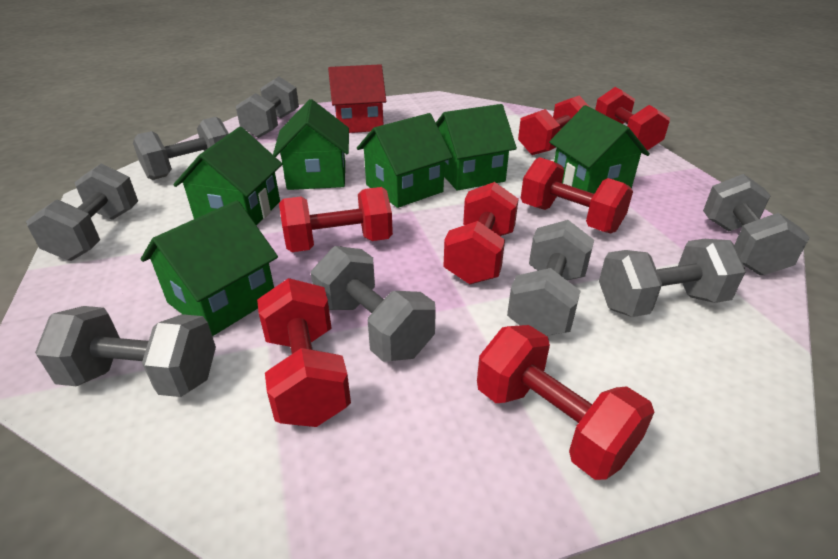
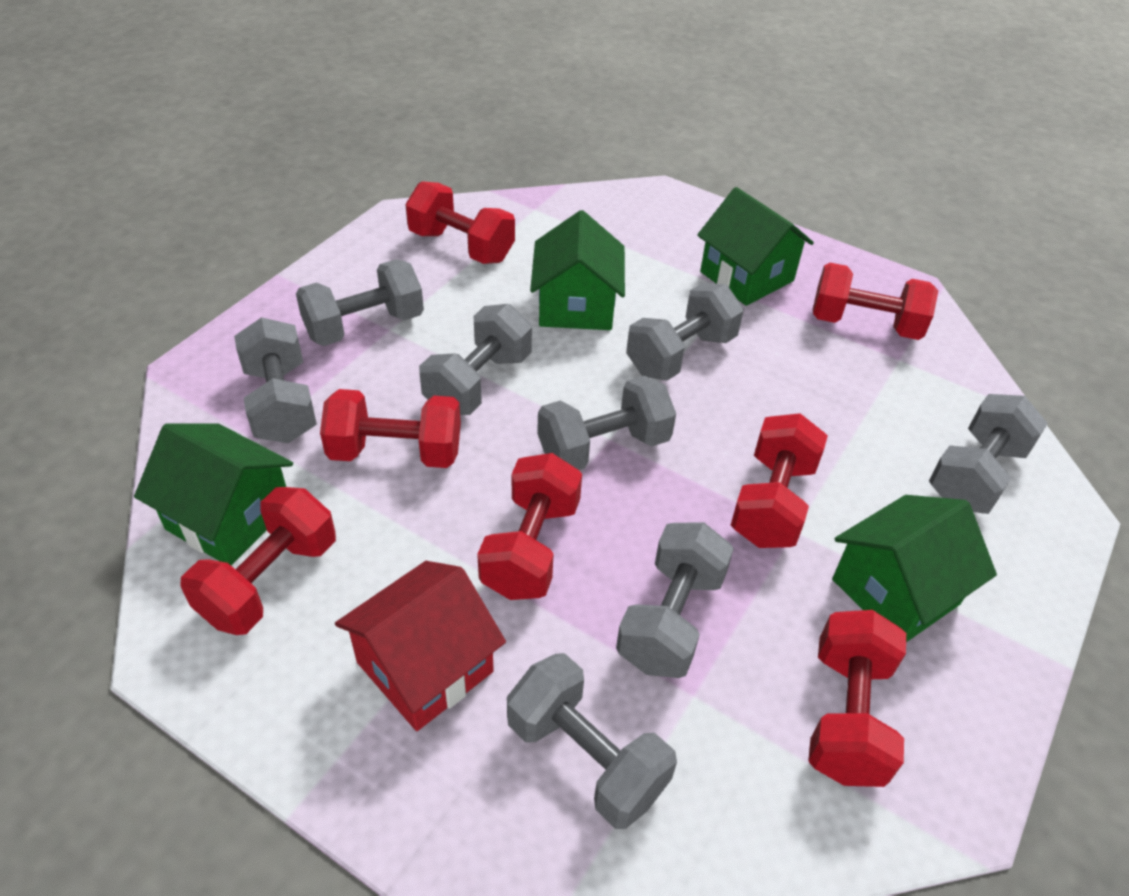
green house: [141,200,278,336] [173,127,282,226] [273,99,349,190] [357,113,452,208] [436,104,517,191] [549,105,650,194] = 6 -> [134,424,293,565] [530,210,625,330] [697,187,814,306] [832,495,997,642] = 4

